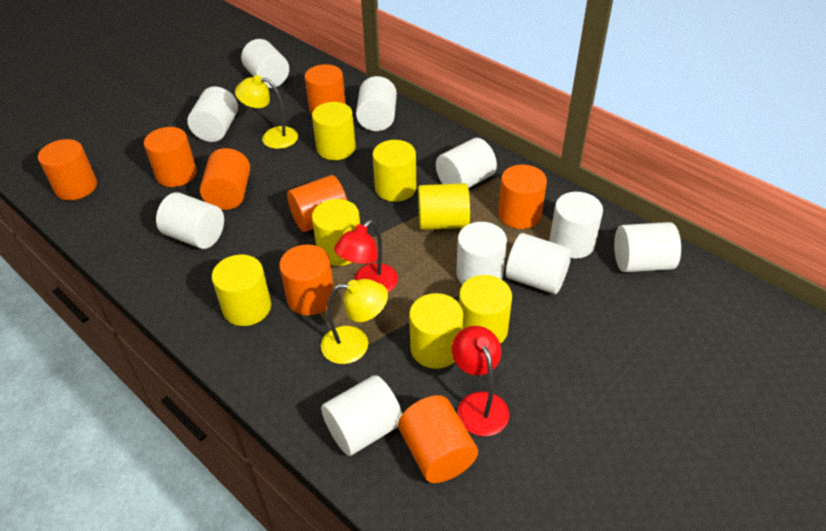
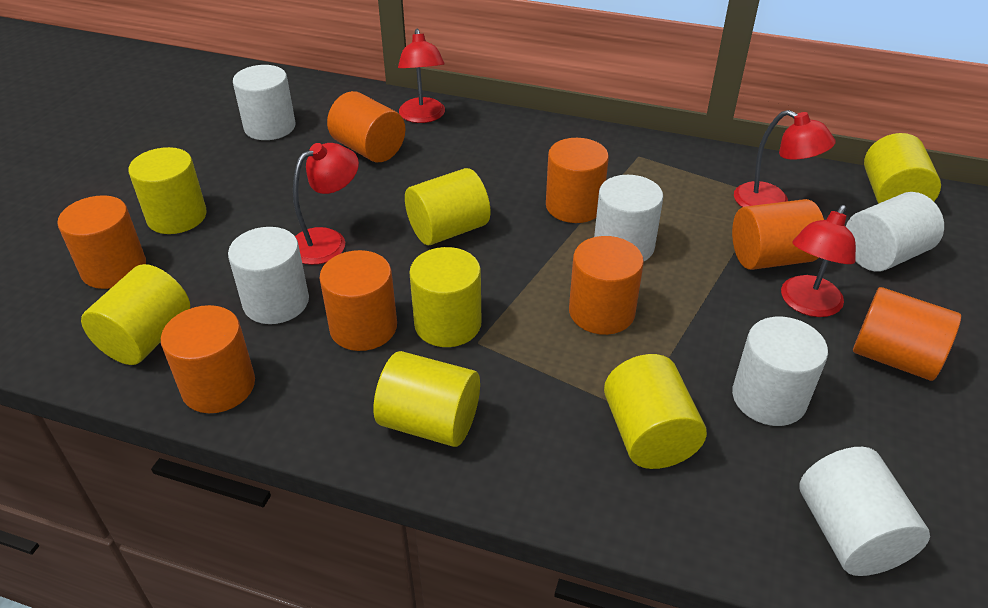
red lamp: [334,220,398,293] [452,326,509,436] = 2 -> [293,143,359,265] [398,29,445,123] [734,110,836,207] [781,205,856,317] = 4
white cylinder: [156,192,224,249] [187,86,238,142] [241,39,289,88] [321,375,402,456] [356,76,397,131] [436,138,497,188] [456,222,507,284] [506,233,572,294] [550,192,603,259] [614,222,681,272] = 10 -> [228,227,309,324] [233,65,295,140] [594,175,663,261] [732,317,828,426] [799,447,930,576] [846,192,944,272] = 6
yellow lamp: [235,75,298,149] [321,279,388,364] = 2 -> none = 0

